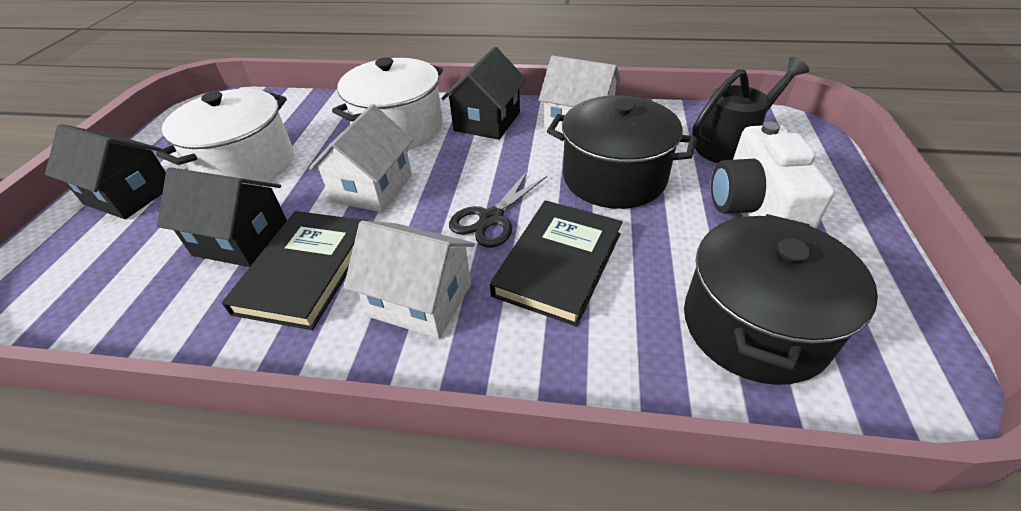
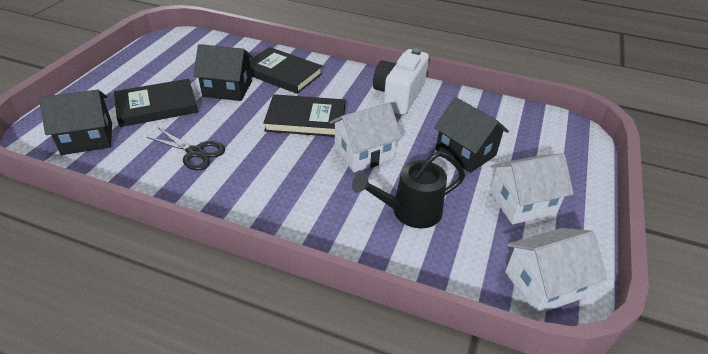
black book: [222,211,367,330] [490,200,622,327] = 2 -> [114,79,198,127] [250,47,323,94] [263,94,345,137] = 3
black pot: [547,95,697,209] [684,214,878,385] = 2 -> none = 0
white pot: [156,89,293,186] [332,57,443,150] = 2 -> none = 0

